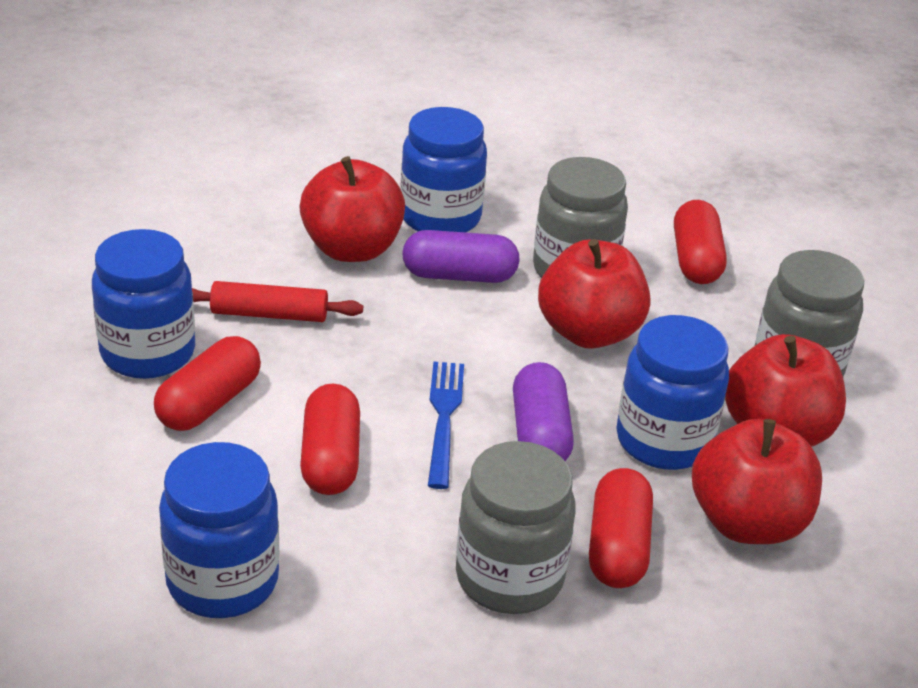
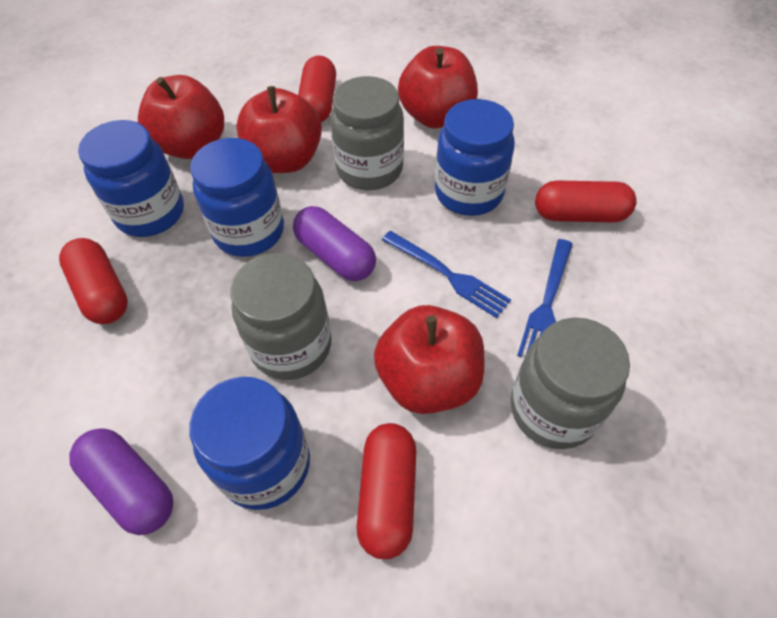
blue fork: [428,362,464,489] = 1 -> [382,231,511,318] [517,239,573,357] = 2
red rolling pin: [192,281,363,322] = 1 -> none = 0

